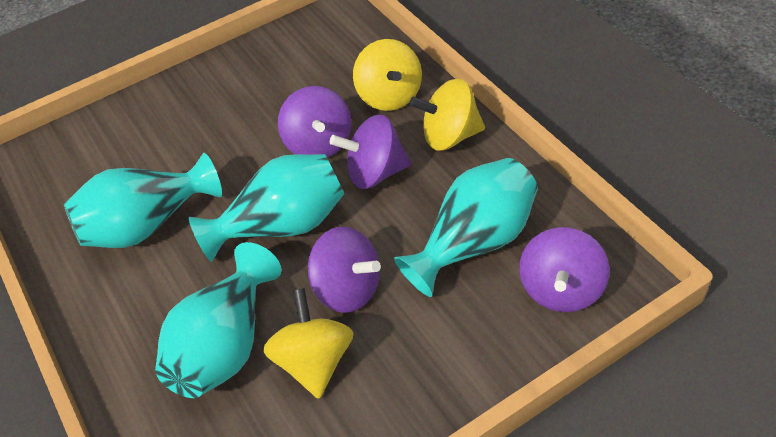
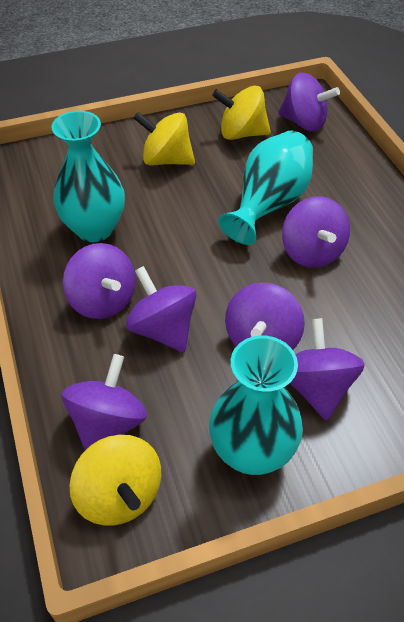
purple spinning top: [278,86,351,158] [308,227,381,313] [330,115,411,189] [519,227,610,312] = 4 -> [61,354,147,450] [63,243,136,319] [126,266,197,352] [225,282,305,350] [278,73,340,132] [282,196,350,268] [289,318,365,421] = 7
turquoise vase: [64,153,222,248] [155,242,281,398] [189,154,344,262] [394,158,538,297] = 4 -> [52,111,125,242] [209,335,303,475] [218,131,313,245] = 3

